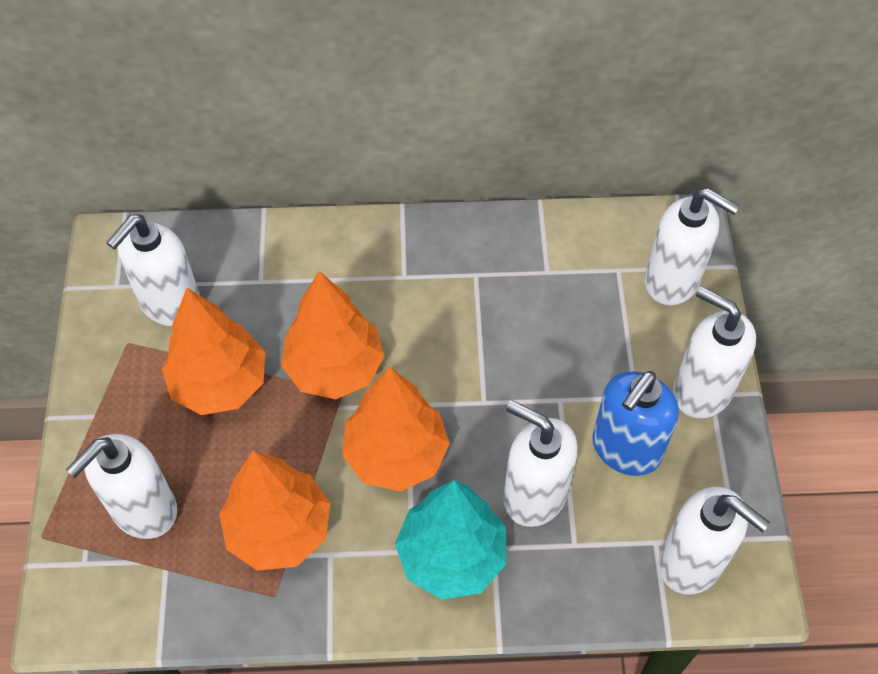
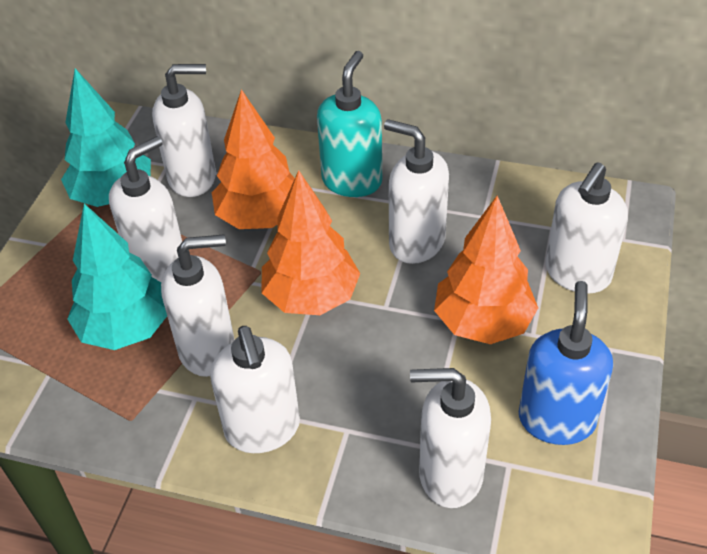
orange tree: [162,288,265,415] [219,450,330,571] [281,271,385,399] [342,366,450,492] = 4 -> [212,89,295,229] [262,170,360,315] [434,196,538,344] = 3
turquoise soap dispenser: none = 0 -> [317,51,382,197] = 1
turquoise tree: [395,480,507,600] = 1 -> [61,68,151,207] [67,204,167,350] = 2
white soap dispenser: [66,434,177,539] [106,214,200,326] [503,400,578,527] [645,188,740,305] [659,487,770,594] [673,286,756,418] = 6 -> [109,136,182,282] [152,64,216,197] [161,234,235,377] [210,326,300,453] [384,119,449,264] [410,368,491,508] [545,163,628,294] = 7

